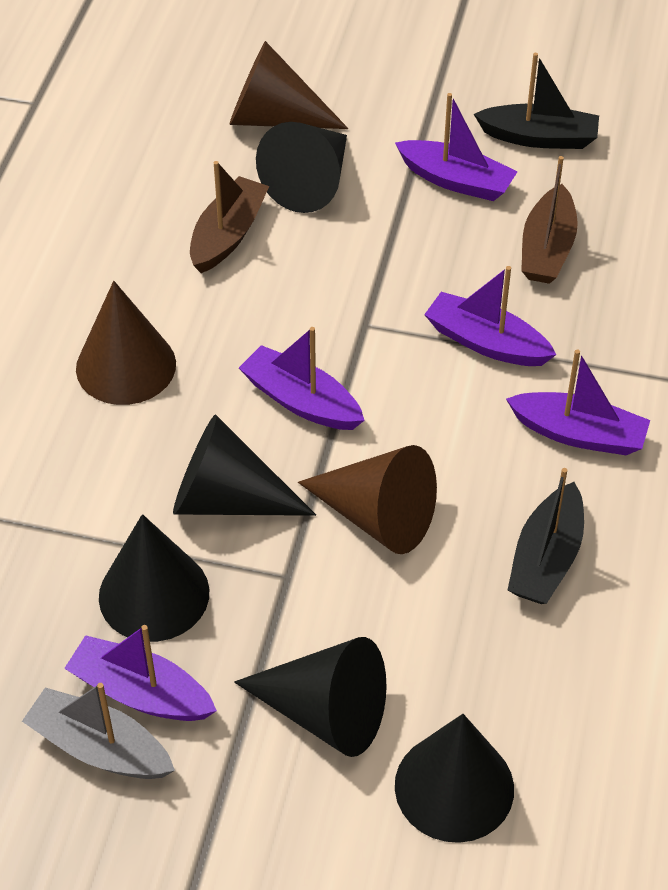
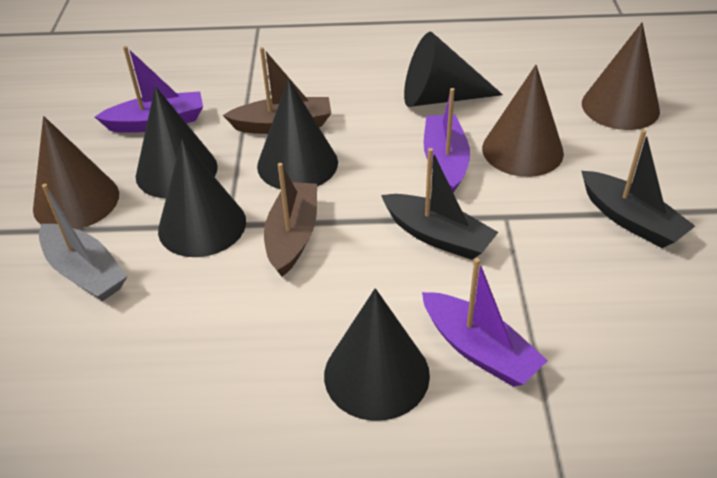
purple boat: [64,625,217,721] [239,327,365,430] [395,93,518,201] [424,266,557,366] [506,349,650,455] = 5 -> [95,46,203,133] [422,258,548,387] [424,88,470,193] = 3

